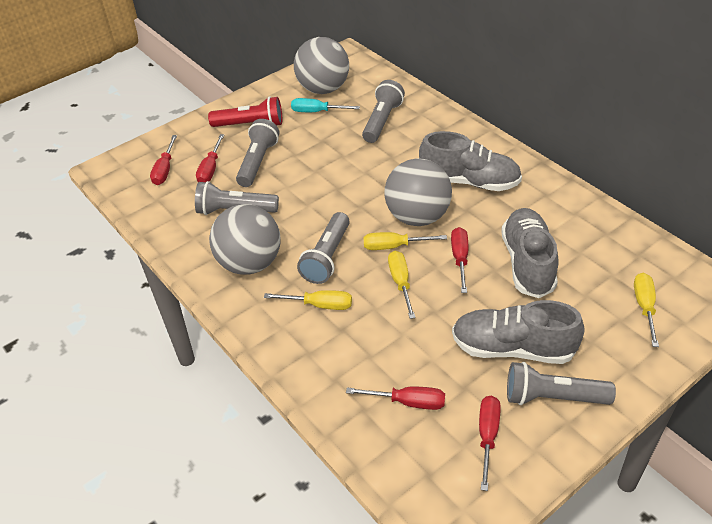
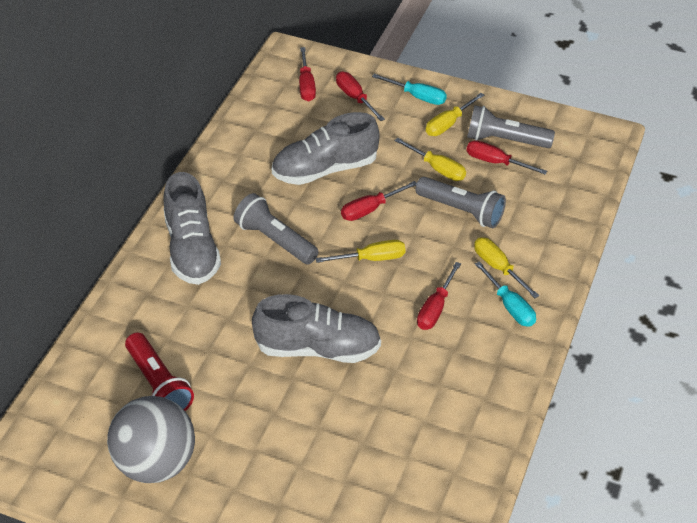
grey ball: [209,204,281,275] [294,37,349,94] [384,158,452,226] = 3 -> [107,396,195,483] = 1
grey flashlight: [195,181,279,215] [236,119,279,187] [297,212,350,284] [362,80,405,143] [507,362,616,405] = 5 -> [234,193,319,264] [415,177,506,228] [467,105,555,148] = 3
turquoise screwdriver: [291,98,360,112] = 1 -> [372,74,447,105] [475,261,536,327] = 2

